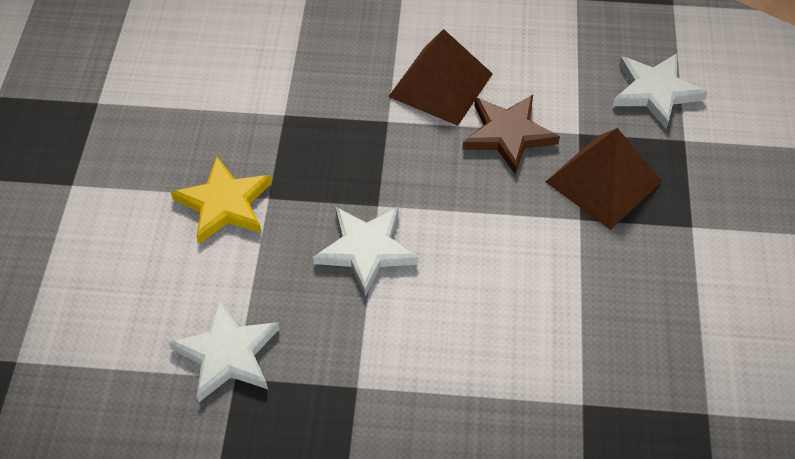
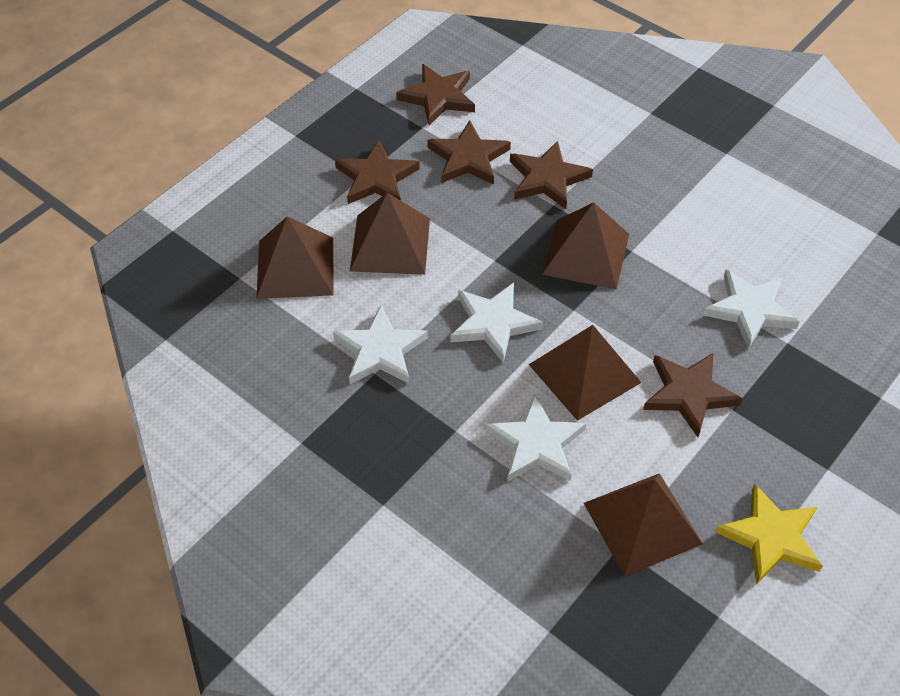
brown pyramid: [388,29,493,126] [545,128,662,230] = 2 -> [256,216,333,299] [350,193,430,275] [529,325,642,421] [542,202,629,290] [584,473,703,577] = 5
brown star: [462,95,560,174] = 1 -> [335,140,420,204] [396,64,475,126] [427,120,511,185] [510,141,593,209] [643,353,743,437] = 5
white star: [169,299,279,402] [313,207,418,296] [613,53,708,129] = 3 -> [333,305,428,384] [450,283,543,363] [486,394,586,482] [703,269,800,349] = 4

